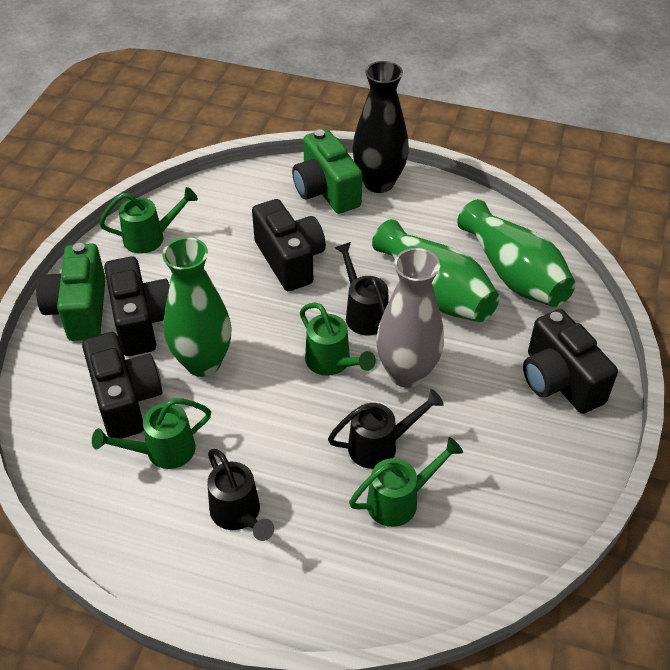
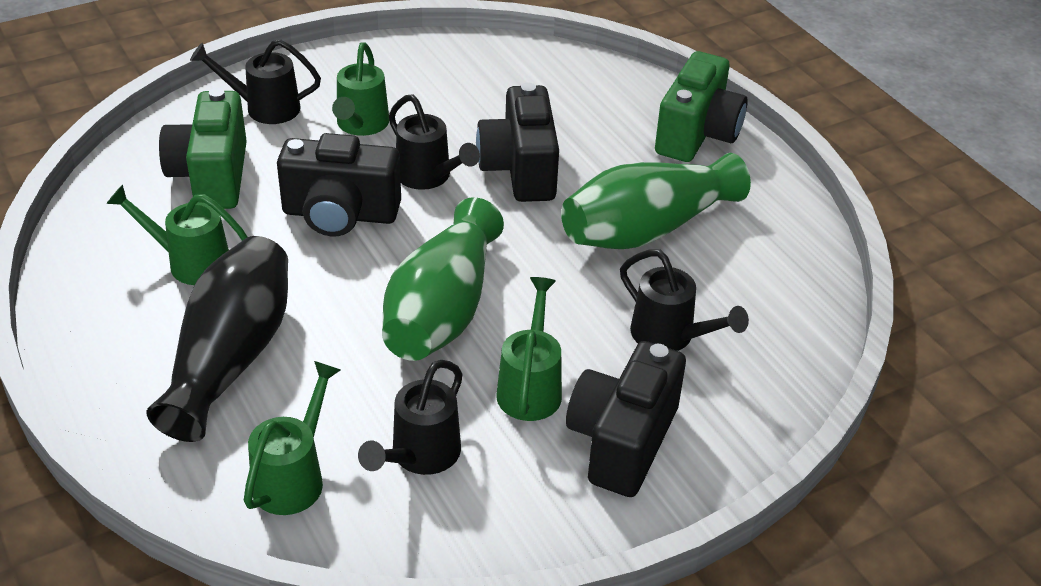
black camera: [82,332,162,439] [104,256,169,356] [252,199,326,291] [523,309,618,414] = 4 -> [277,133,401,236] [476,83,559,202] [566,341,686,497] = 3
black watering can: [207,449,274,541] [328,389,444,469] [335,242,389,336] = 3 -> [190,39,321,124] [358,360,463,475] [389,94,480,190] [620,249,749,351] = 4
green vase: [162,237,232,377] [372,219,500,322] [457,199,576,307] = 3 -> [382,197,504,361] [561,153,751,249] = 2
grey vase: [376,248,444,388] = 1 -> none = 0

